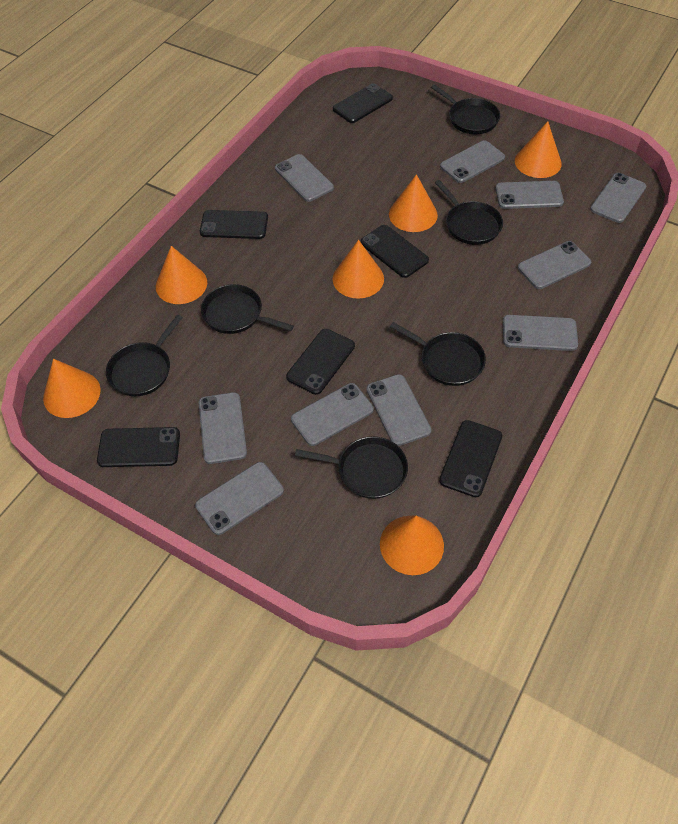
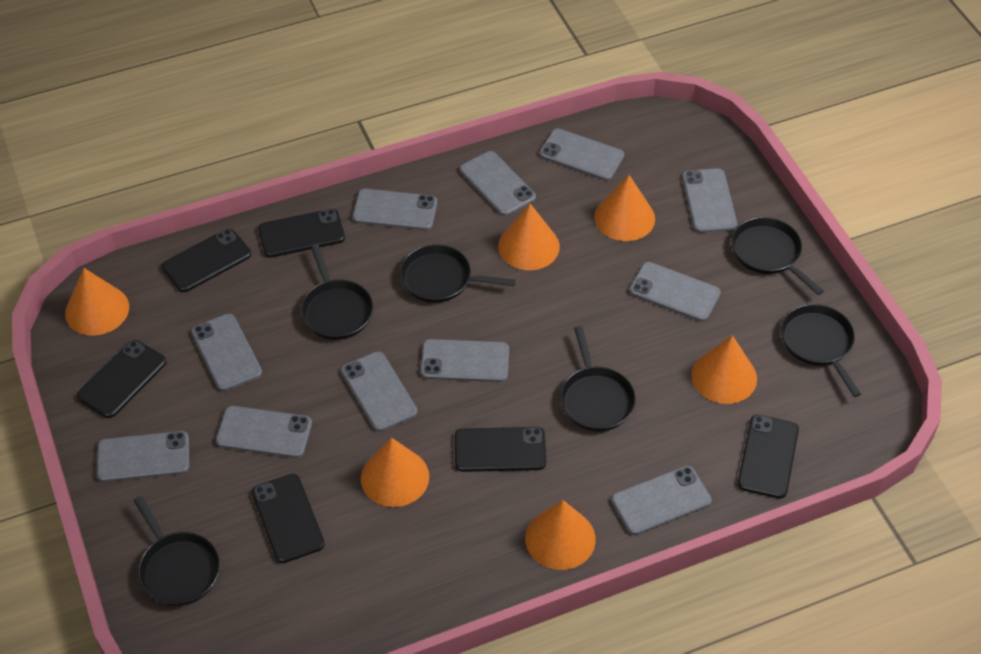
grey phone: [195,462,284,535] [199,392,247,464] [275,154,334,202] [291,383,374,446] [366,374,432,446] [440,140,505,183] [495,181,564,209] [503,315,578,351] [518,241,591,289] [590,173,646,223] = 10 -> [97,431,189,482] [191,314,262,391] [216,406,312,458] [341,351,417,432] [352,189,437,230] [420,339,509,382] [460,151,536,216] [539,129,624,181] [611,466,711,535] [629,262,721,322] [682,168,737,233] = 11

